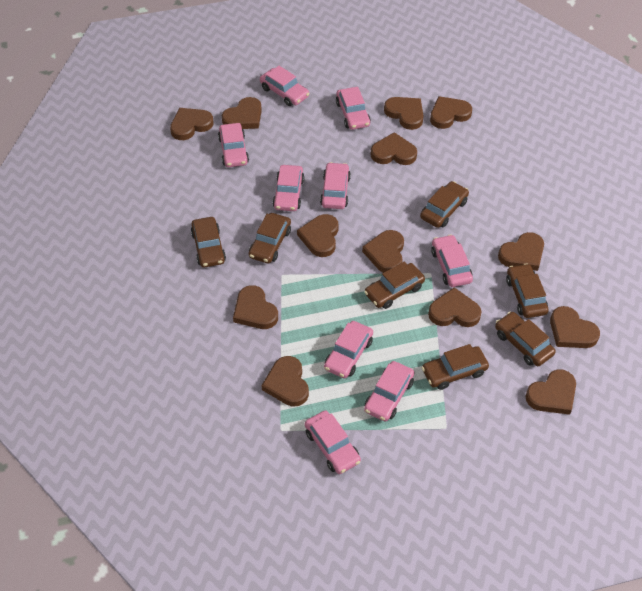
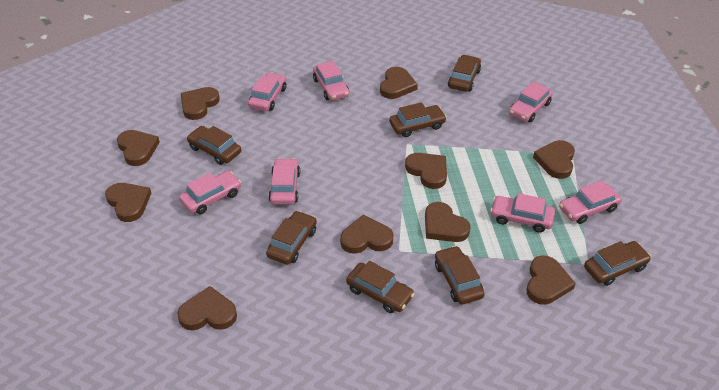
brown heart: [170,108,214,140] [222,97,262,129] [233,285,278,329] [261,356,309,407] [297,214,339,257] [362,230,404,273] [371,132,417,165] [384,97,424,130] [428,287,482,327] [430,96,472,129] [498,232,544,271] [525,369,576,415] [550,306,600,348] = 13 -> [105,183,151,222] [117,130,160,166] [177,286,237,330] [181,87,220,120] [340,214,393,254] [380,67,418,99] [405,153,447,189] [425,202,471,242] [526,255,576,305] [533,140,575,179] = 10
pink car: [218,123,249,167] [260,66,309,106] [273,165,305,211] [305,411,361,474] [320,162,351,209] [324,321,373,378] [336,87,371,130] [364,361,415,422] [431,234,473,287] = 9 -> [179,171,241,214] [248,72,287,111] [268,158,300,205] [313,61,349,101] [490,193,555,233] [509,81,553,122] [559,180,621,224] = 7

